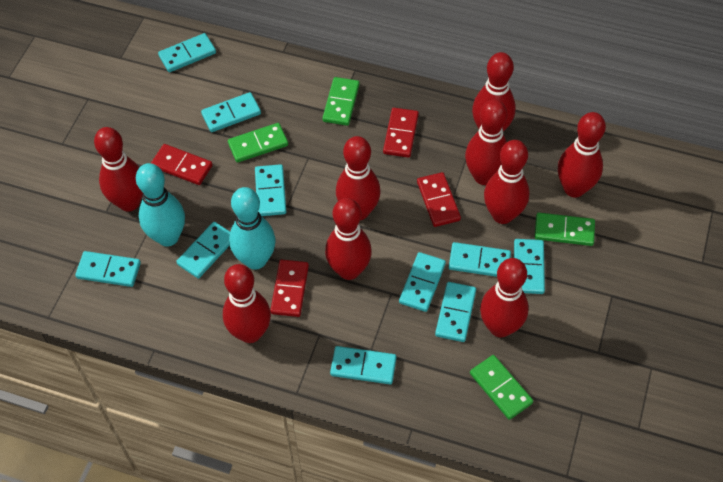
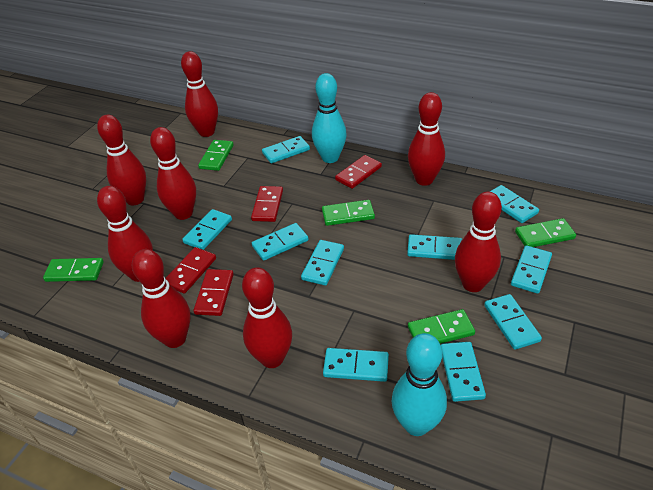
green domino: [228,123,288,163] [322,77,360,126] [470,355,533,420] [535,213,595,246] = 4 -> [43,258,104,282] [198,140,234,171] [322,200,375,226] [408,309,475,344] [515,218,576,247] = 5
red bowling pin: [94,127,143,211] [223,264,271,343] [325,198,372,280] [336,136,381,220] [465,99,507,185] [472,52,515,132] [480,258,529,337] [484,140,529,224] [558,112,606,197] = 9 -> [97,115,146,205] [97,186,153,282] [132,249,191,348] [150,127,196,220] [181,51,218,137] [242,267,292,368] [408,92,445,186] [455,192,502,292] = 8

